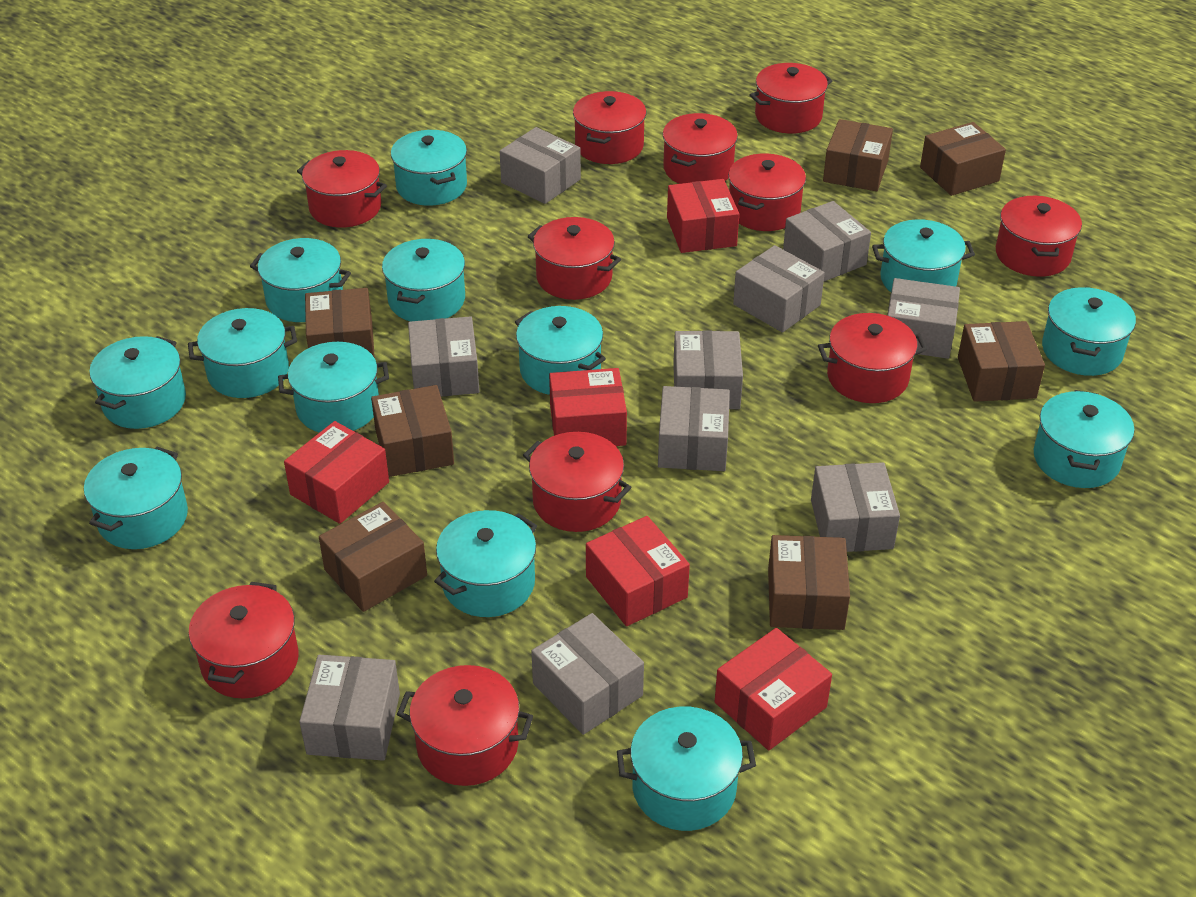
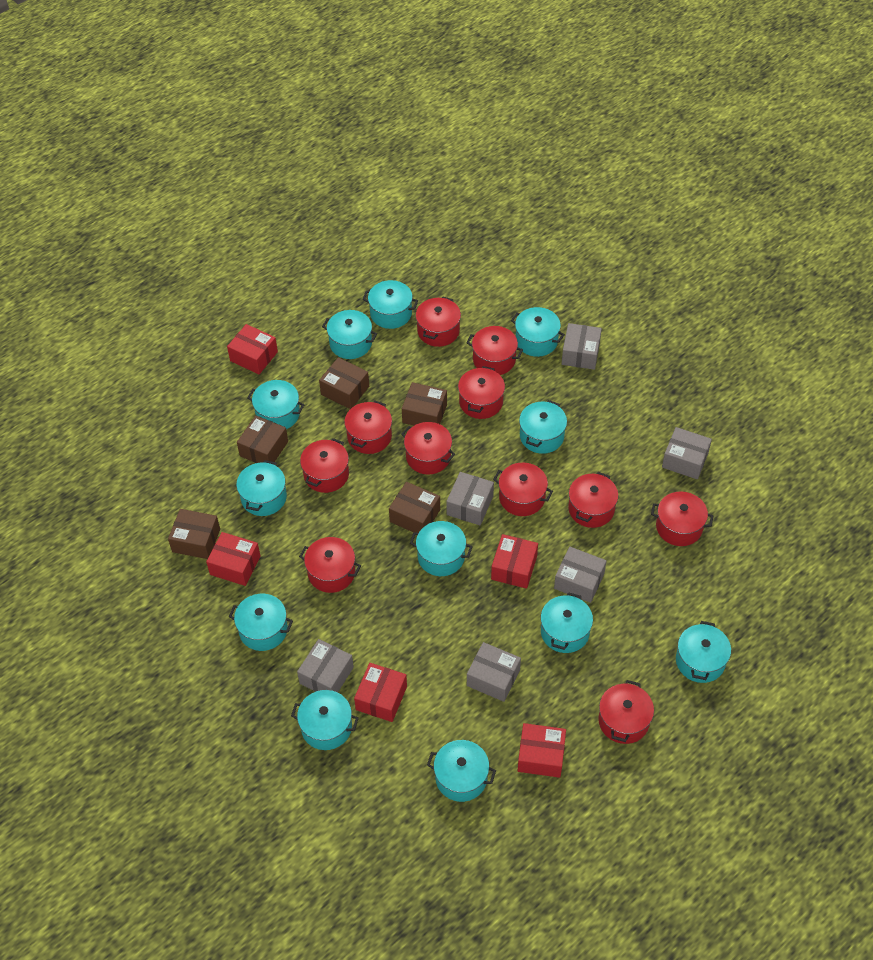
brown box: [305,288,375,358] [319,502,427,612] [371,385,454,477] [768,535,850,630] [823,119,893,191] [920,122,1006,196] [958,321,1045,402] = 7 -> [168,509,220,559] [237,415,288,463] [319,357,369,409] [389,482,440,533] [402,382,447,426] = 5
grey box: [299,655,400,761] [408,316,479,397] [500,127,581,204] [531,613,644,735] [658,386,730,471] [673,331,743,409] [733,245,825,333] [783,201,871,282] [811,462,900,552] [887,278,960,359] = 10 -> [297,639,354,692] [446,472,494,525] [467,642,521,702] [554,547,606,603] [562,323,602,370] [662,427,712,479] = 6
turquoise pot: [84,447,188,549] [89,336,186,429] [188,308,297,398] [250,238,351,322] [278,342,389,433] [382,239,465,321] [391,130,467,206] [434,510,537,617] [515,306,606,395] [617,707,756,831] [872,219,975,292] [1034,390,1134,488] [1042,287,1136,376] = 13 -> [229,594,293,651] [236,460,287,516] [247,380,305,429] [291,690,359,750] [322,310,377,359] [362,280,418,329] [410,521,473,576] [427,740,496,802] [511,307,565,357] [519,400,567,454] [541,592,593,653] [676,621,731,683] = 12

